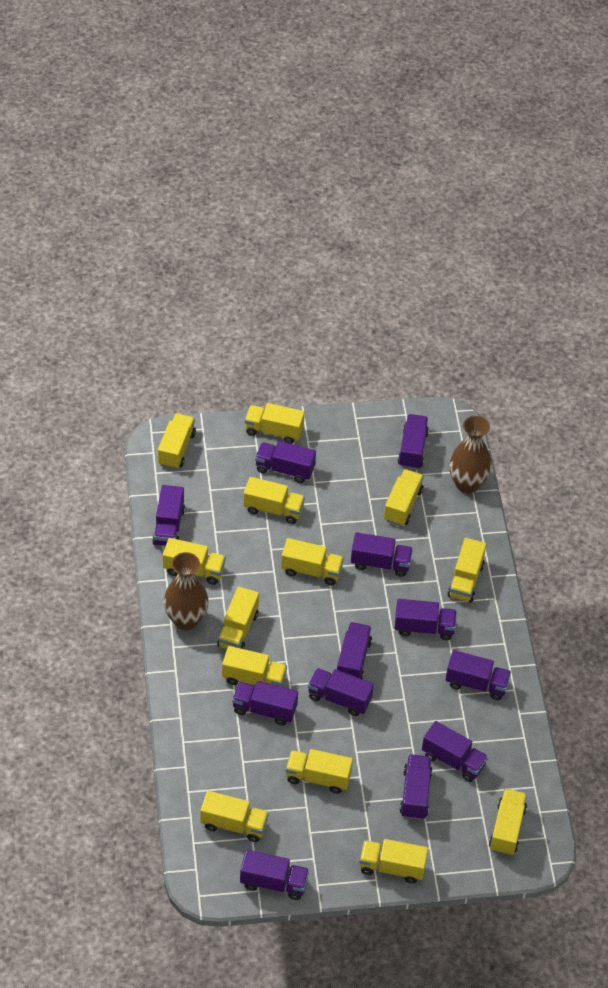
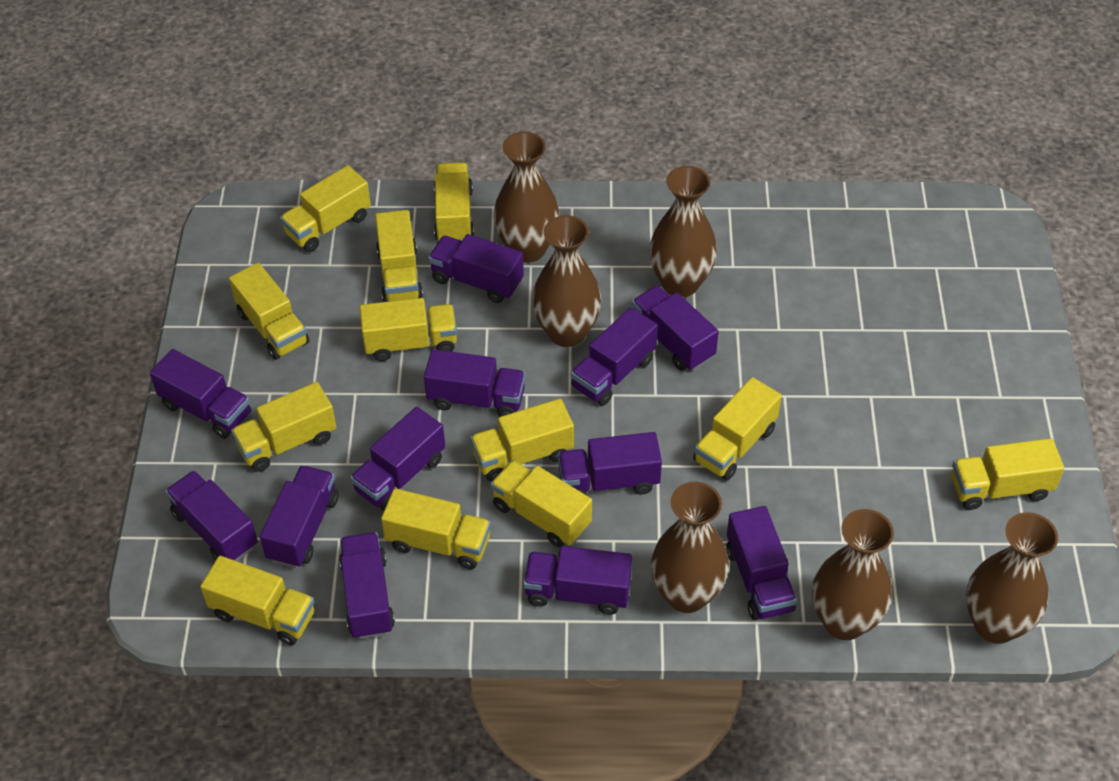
brown vase: [164,552,209,630] [449,416,492,494] = 2 -> [493,132,560,263] [532,215,602,347] [649,166,717,297] [651,482,729,613] [812,509,894,640] [966,512,1058,644] = 6
yellow truck: [158,413,196,469] [163,538,226,585] [200,791,269,842] [217,586,259,649] [222,646,287,687] [243,477,305,524] [245,403,305,444] [281,538,344,586] [286,749,353,794] [359,839,428,884] [384,469,424,526] [448,538,487,602] [489,788,527,856] = 13 -> [200,556,315,645] [229,263,309,360] [231,382,336,472] [280,165,371,252] [360,298,457,361] [375,210,423,302] [381,488,491,569] [434,162,474,241] [470,399,574,482] [490,460,592,548] [693,377,782,481] [952,438,1064,510] = 12

